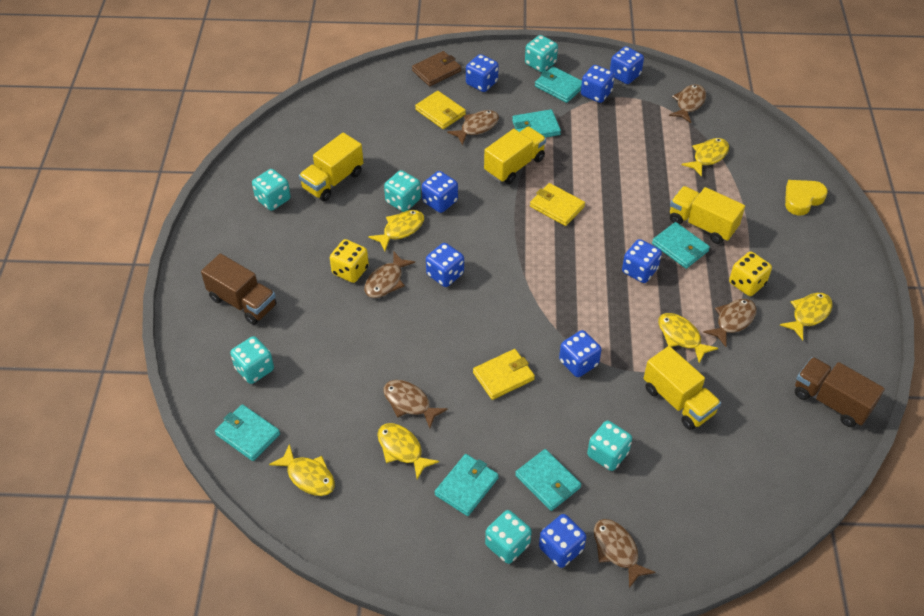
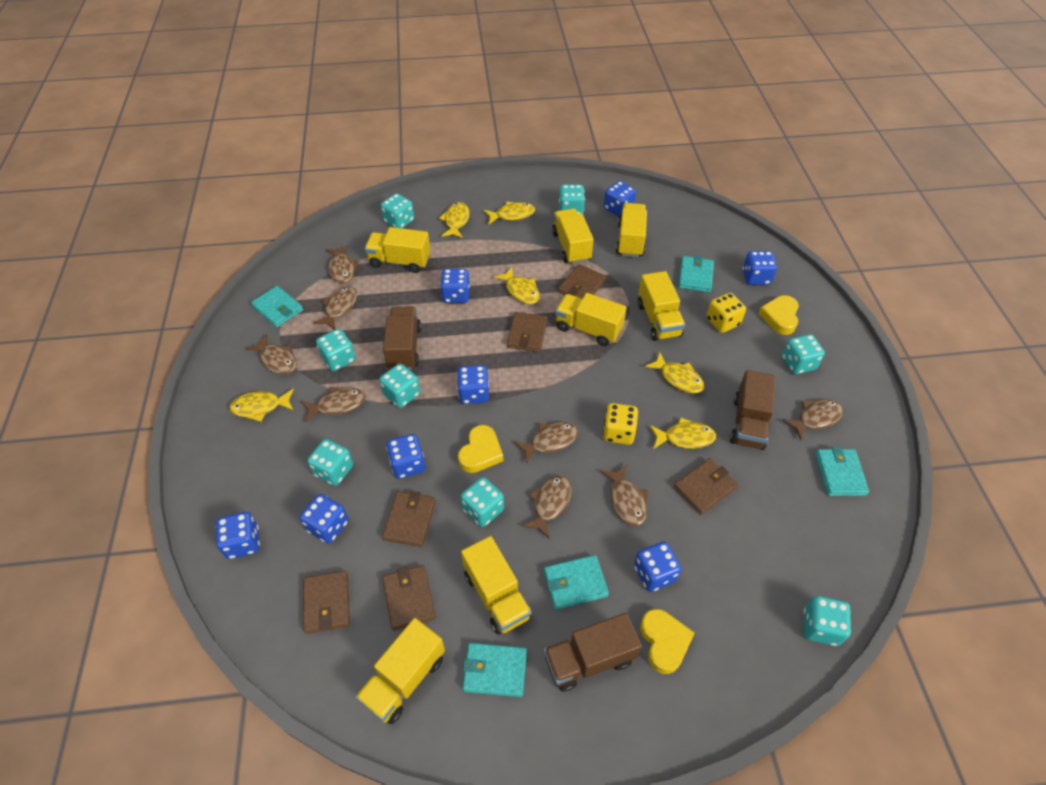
brown fish: [364,252,415,298] [384,380,448,428] [447,110,499,145] [594,519,656,588] [669,84,706,123] [703,299,757,347] = 6 -> [246,334,297,375] [301,387,365,422] [314,286,357,330] [326,245,359,283] [514,422,579,464] [522,475,572,538] [601,465,648,526] [782,399,843,441] = 8
brown truck: [201,253,277,325] [795,357,885,427] = 2 -> [383,306,421,370] [544,613,642,692] [730,370,776,450] = 3
brown wallet: [412,51,461,86] = 1 -> [303,570,350,634] [382,491,436,547] [382,565,436,631] [507,312,547,352] [558,264,606,299] [674,458,738,515] = 6
turquoise dice: [230,336,274,384] [252,169,291,211] [384,170,421,212] [485,510,532,564] [525,35,558,72] [587,421,632,471] = 6 -> [307,439,353,486] [316,329,356,371] [379,364,420,408] [381,193,414,228] [461,477,504,527] [559,184,585,214] [782,334,825,374] [804,596,851,646] = 8
turquoise wallet: [215,404,280,461] [435,454,499,516] [512,109,561,138] [515,449,581,511] [535,66,582,103] [652,222,710,269] = 6 -> [251,286,303,327] [462,643,527,697] [544,555,609,610] [679,256,714,292] [816,447,869,496] = 5
yellow heart: [785,180,828,215] = 1 -> [458,425,503,473] [640,609,695,674] [758,295,799,335] = 3
yellow truck: [299,133,363,201] [484,126,546,184] [644,346,721,430] [670,186,745,244] = 4 -> [355,618,445,724] [365,227,431,273] [461,536,532,635] [552,208,594,264] [555,293,627,346] [616,203,647,257] [638,271,685,341] = 7
yellow wallet: [415,91,466,129] [473,349,535,400] [530,183,585,226] = 3 -> none = 0

